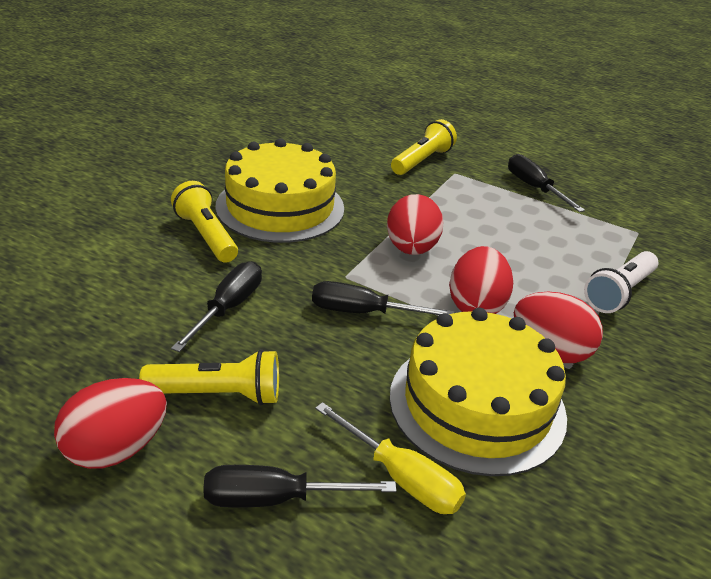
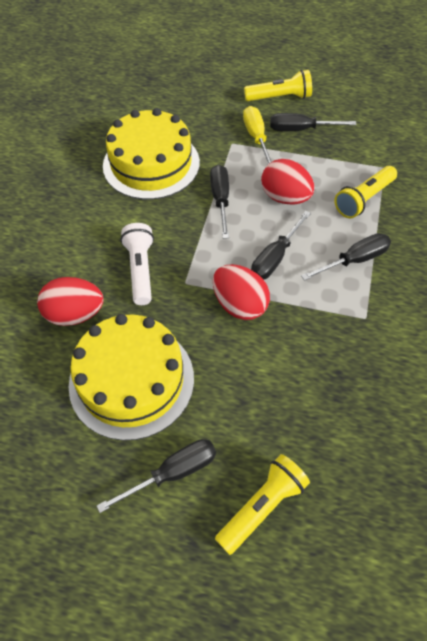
black screwdriver: [171,261,262,352] [203,465,397,508] [312,281,454,315] [508,154,585,212] = 4 -> [97,439,216,513] [210,164,229,239] [251,211,311,280] [270,113,357,131] [301,233,391,281] = 5
red egg: [54,378,167,469] [387,194,443,255] [449,246,513,314] [514,292,603,363] = 4 -> [37,277,104,326] [213,264,270,320] [261,159,314,204] = 3

